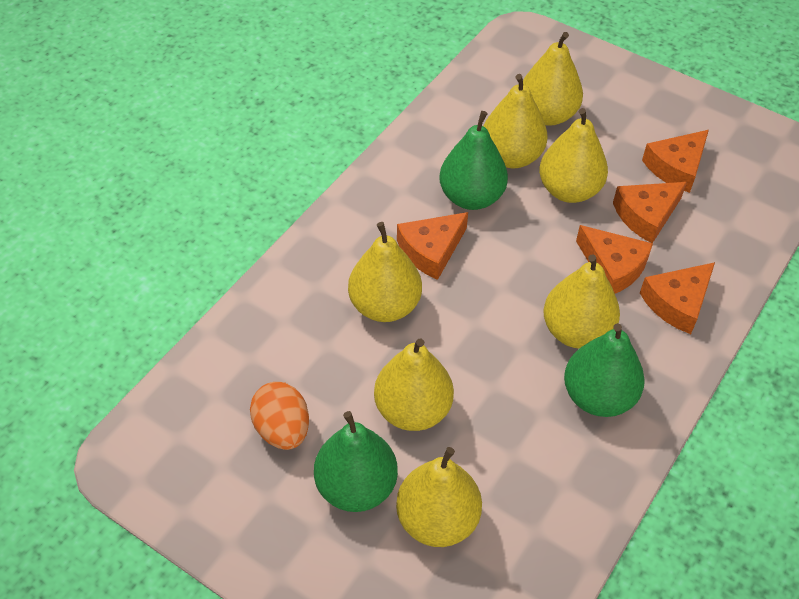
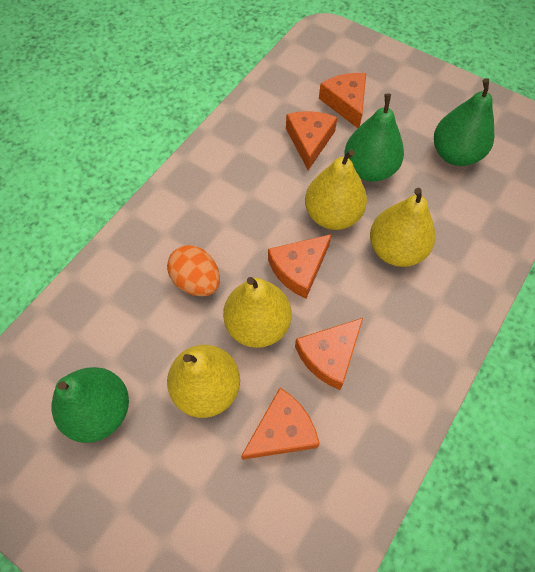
yellow pear: [348,222,422,322] [374,338,454,431] [396,447,482,547] [483,74,548,168] [523,32,583,126] [539,108,608,203] [544,254,620,349] = 7 -> [167,345,240,418] [223,277,291,348] [305,149,367,230] [370,188,435,267] = 4

